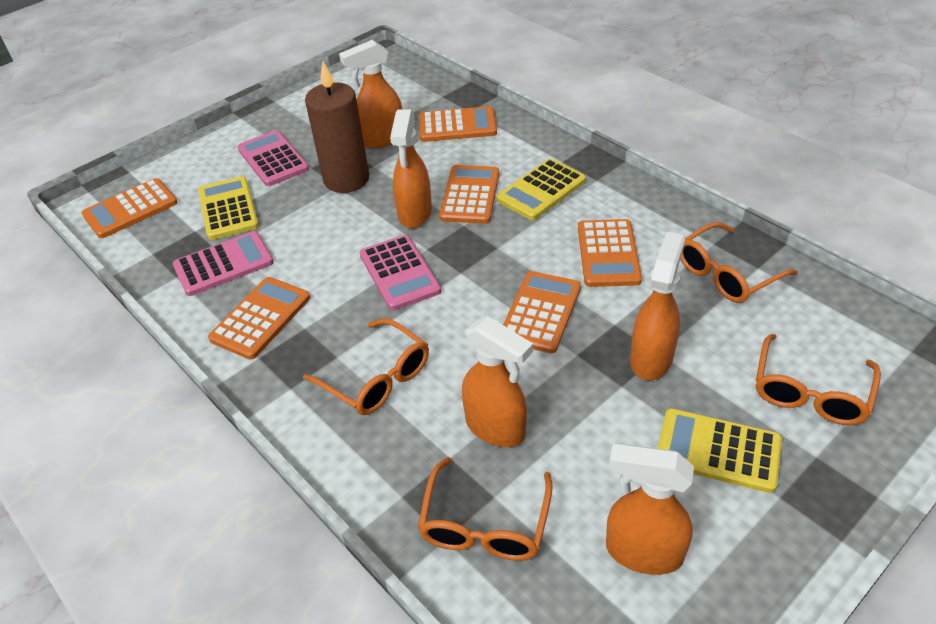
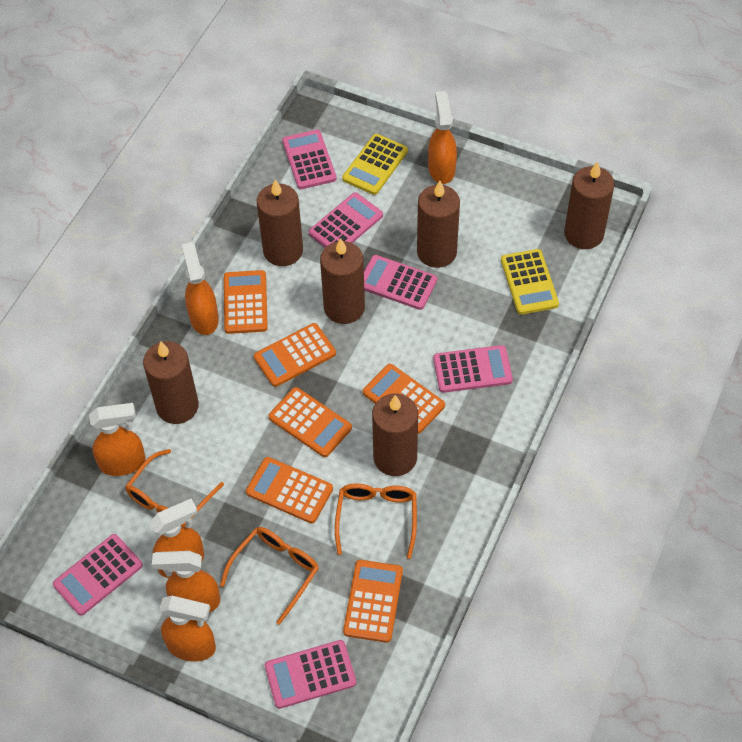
brown candle: [305,61,369,193] = 1 -> [143,341,199,424] [257,179,303,266] [320,238,365,324] [372,394,418,476] [417,181,460,268] [564,161,615,249] = 6
orange glasses: [303,318,429,415] [418,457,553,561] [680,222,798,303] [756,334,881,425] = 4 -> [125,449,224,527] [220,527,319,625] [335,484,417,559] = 3
orange spray bottle: [339,40,402,149] [390,109,432,228] [462,316,533,447] [606,443,694,575] [630,232,685,380] = 5 -> [89,403,146,476] [149,499,204,578] [152,551,220,613] [160,596,216,662] [182,242,219,335] [428,91,457,184] = 6
pink calculator: [173,231,274,296] [237,130,309,186] [360,235,441,311] = 3 -> [53,534,143,616] [265,640,356,709] [282,130,336,189] [309,192,383,248] [364,255,437,310] [433,345,513,393] = 6
yellow calculator: [198,176,259,240] [497,158,586,220] [658,408,782,493] = 3 -> [342,134,408,195] [501,249,559,315] = 2

